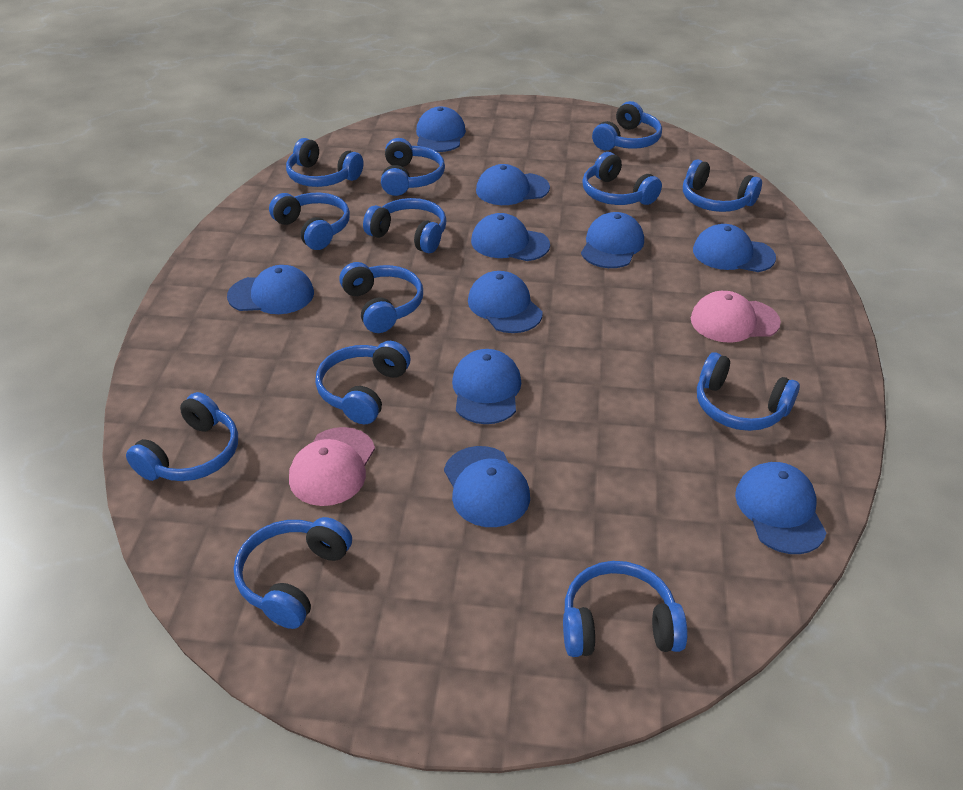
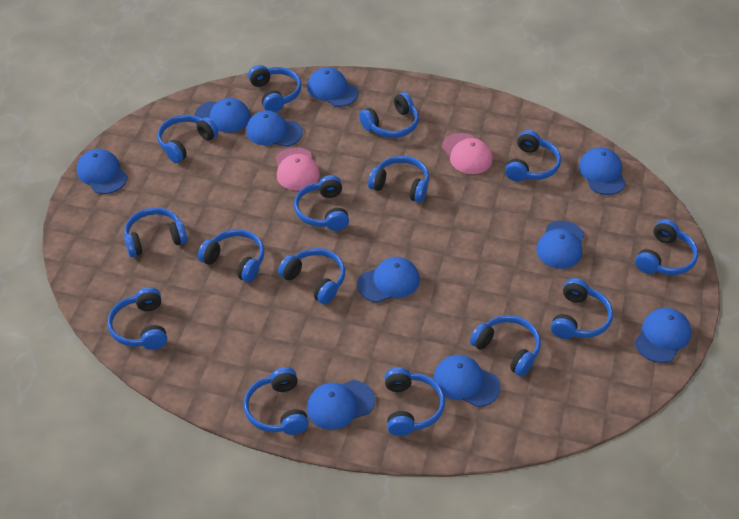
blue headphones: [126,392,238,481] [234,517,352,629] [269,193,350,250] [286,138,363,187] [315,341,410,424] [339,262,423,333] [363,198,447,253] [381,138,445,196] [563,561,688,657] [582,152,662,205] [592,101,662,150] [683,160,762,212] [697,352,800,431] = 13 -> [107,287,167,350] [124,207,187,257] [157,115,218,163] [198,229,265,282] [244,367,309,435] [248,65,302,112] [278,248,345,304] [294,175,349,231] [359,92,419,138] [368,156,429,203] [385,368,445,436] [470,315,541,376] [505,130,561,182] [551,278,613,339] [635,219,698,275] = 15

